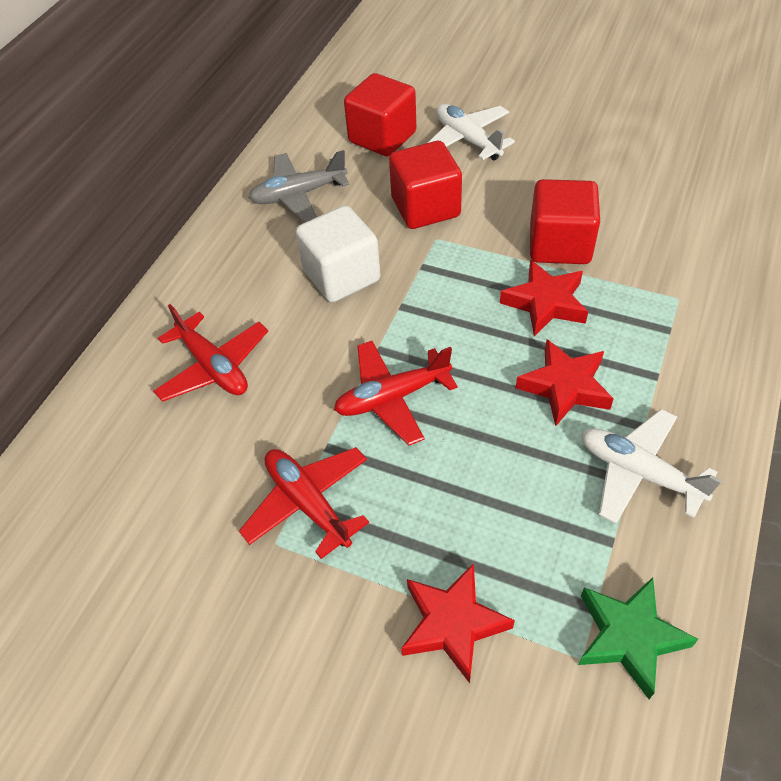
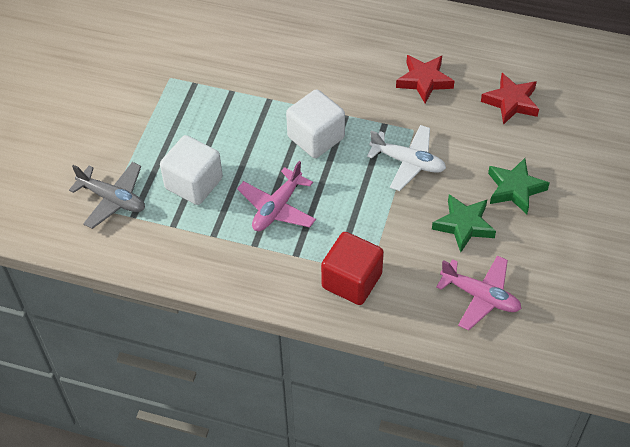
green star: [578,577,698,699] = 1 -> [432,194,496,252] [488,158,549,214] = 2
pink plane: none = 0 -> [237,161,316,231] [436,255,521,331] = 2
red cube: [344,73,416,156] [389,141,462,229] [530,179,600,264] = 3 -> [321,232,384,305] = 1
red plane: [153,304,268,402] [239,447,369,559] [334,341,458,446] = 3 -> none = 0
red star: [401,563,515,683] [500,260,588,336] [516,339,614,427] = 3 -> [396,55,455,104] [481,73,539,125] = 2
white cube: [296,205,381,303] = 1 -> [160,135,223,205] [286,89,345,158] = 2
white plane: [428,104,515,161] [581,409,722,524] = 2 -> [367,125,446,191] = 1

